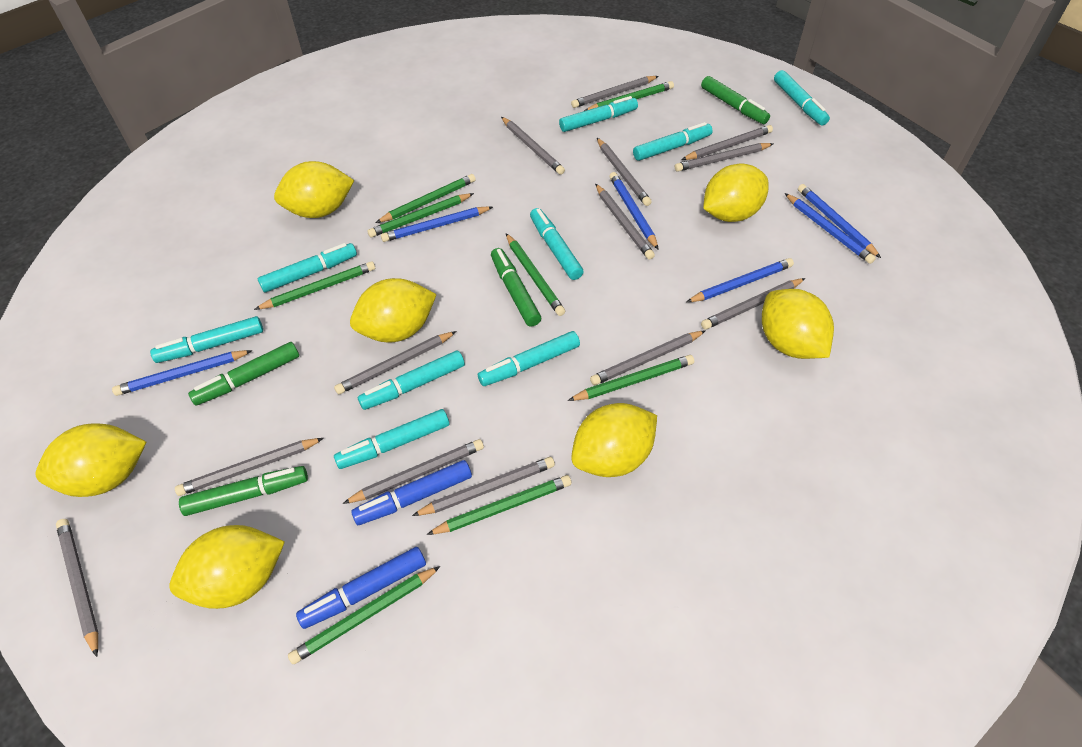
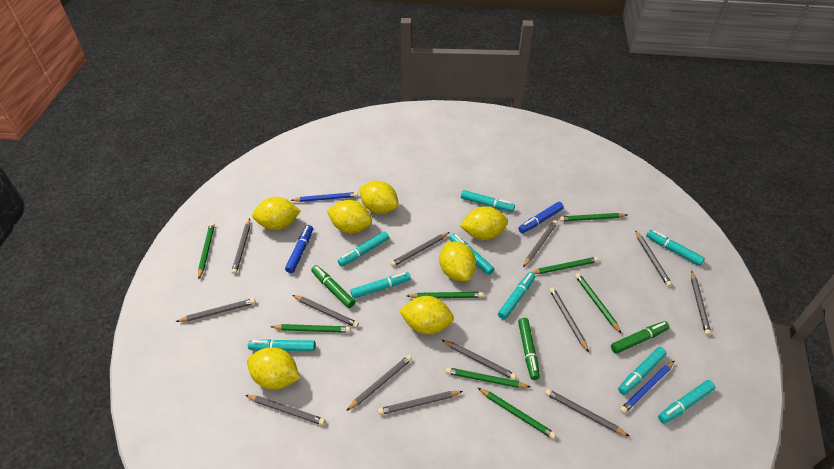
blue pencil: [112,350,253,396] [381,206,493,242] [609,172,659,250] [687,258,794,302] [785,193,876,264] [798,184,881,258] = 6 -> [291,192,358,202] [620,361,674,414] = 2
green marker: [179,466,308,516] [188,342,299,406] [491,248,541,327] [701,76,770,124] = 4 -> [311,265,355,308] [518,318,540,380] [611,321,669,354] = 3

